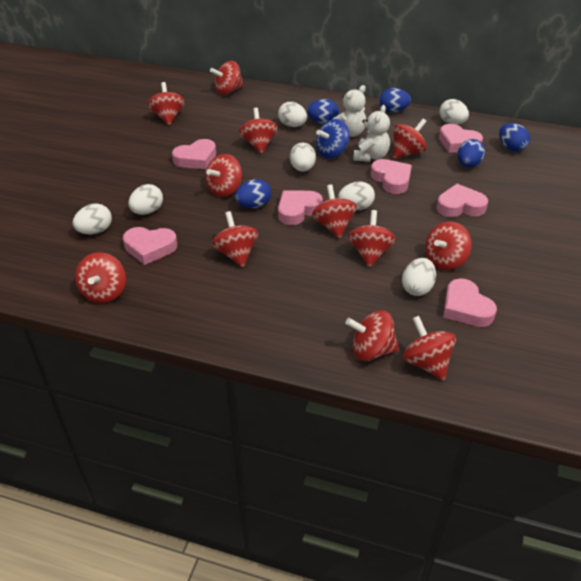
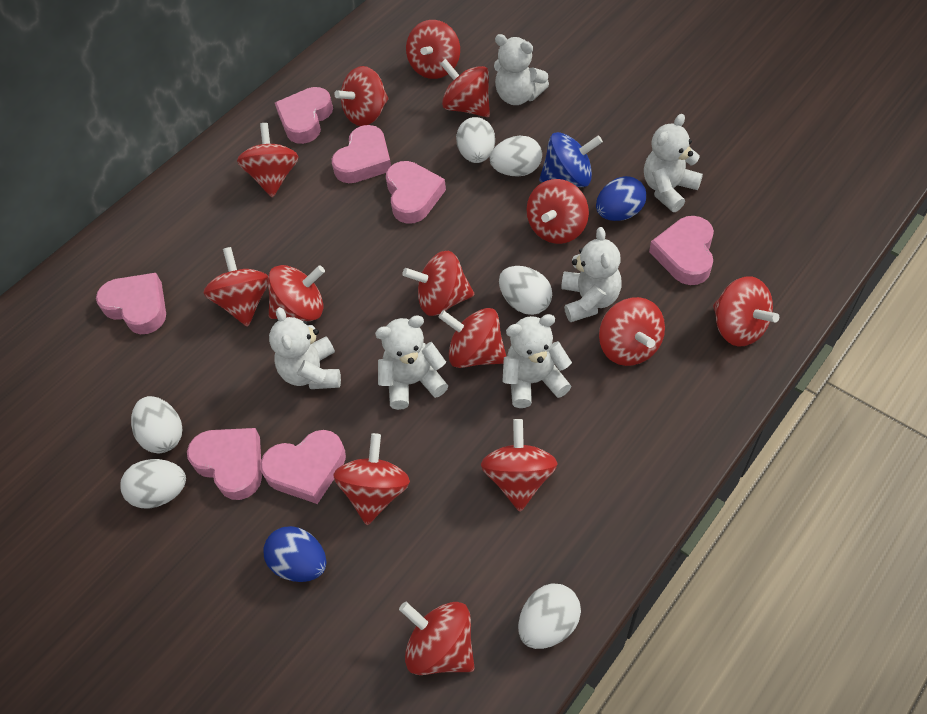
blue egg: [235,179,271,208] [307,99,339,124] [379,88,411,112] [457,139,485,167] [499,123,530,152] = 5 -> [263,526,327,582] [596,176,646,221] = 2
red spinning top: [75,252,126,303] [148,82,185,125] [205,154,242,197] [210,61,244,95] [212,211,258,267] [239,108,278,154] [312,184,357,238] [346,310,399,361] [348,210,396,267] [393,119,427,159] [403,316,456,380] [425,221,472,270] = 12 -> [203,247,268,327] [237,123,298,198] [268,265,325,321] [333,433,410,525] [334,66,389,126] [399,602,475,675] [402,251,474,316] [406,20,460,79] [438,308,507,368] [440,59,490,117] [481,419,558,512] [526,179,589,244] [599,297,665,366] [713,276,779,347] = 14
white egg: [73,203,112,234] [128,184,163,215] [278,102,307,127] [290,143,316,172] [338,181,375,210] [402,258,436,296] [440,99,469,125] = 7 -> [120,459,186,509] [131,396,182,453] [456,117,495,163] [490,136,542,176] [499,266,552,315] [518,584,581,649] = 6
white teddy bear: [333,85,366,137] [353,105,390,162] = 2 -> [269,307,341,389] [375,315,448,410] [494,34,549,105] [502,314,572,408] [561,227,622,322] [644,114,703,212] = 6

